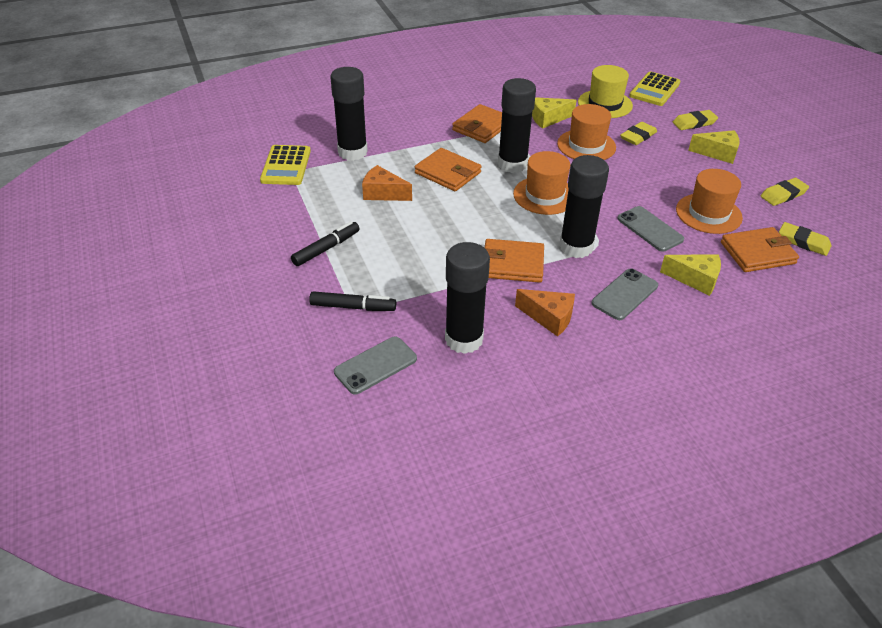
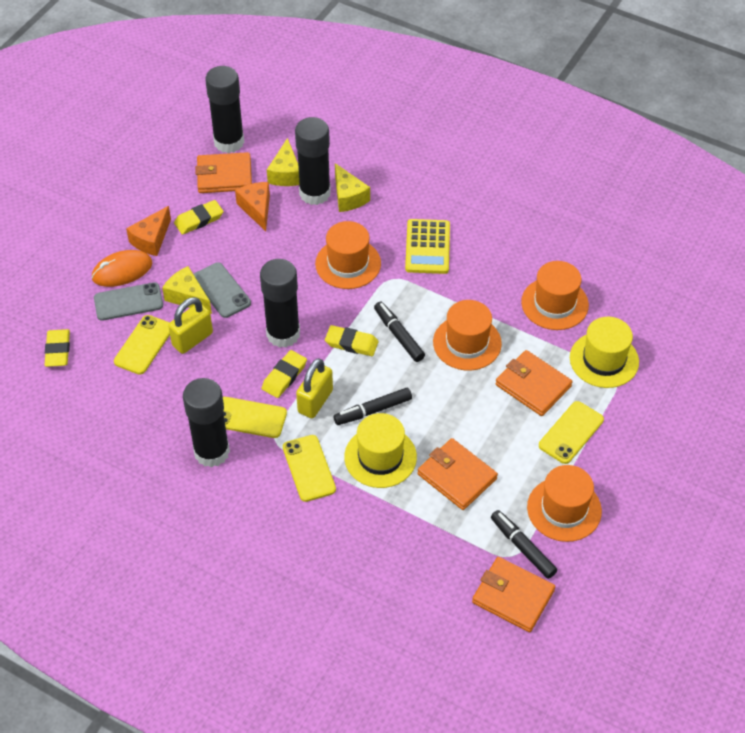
black marker: [291,221,360,266] [309,291,396,311] = 2 -> [333,388,412,425] [374,302,425,362] [491,510,557,579] = 3
grey phone: [334,337,417,395] [592,268,658,320] [617,206,684,252] = 3 -> [94,282,163,321] [193,262,251,318] = 2
orange hat: [513,151,570,215] [557,104,616,160] [676,169,743,234] = 3 -> [315,221,381,289] [433,300,502,370] [521,261,589,330] [527,465,602,542] = 4
orange mouse: none = 0 -> [91,250,152,287] = 1
yellow calculator: [260,145,311,185] [629,71,681,106] = 2 -> [405,219,450,274] = 1
yellow hat: [578,65,633,118] = 1 -> [344,413,417,488] [570,317,639,388] = 2
yellow padlock: none = 0 -> [168,297,213,354] [296,358,333,418] = 2
yellow phone: none = 0 -> [114,315,170,375] [223,397,287,438] [283,435,336,502] [539,401,604,464] = 4

